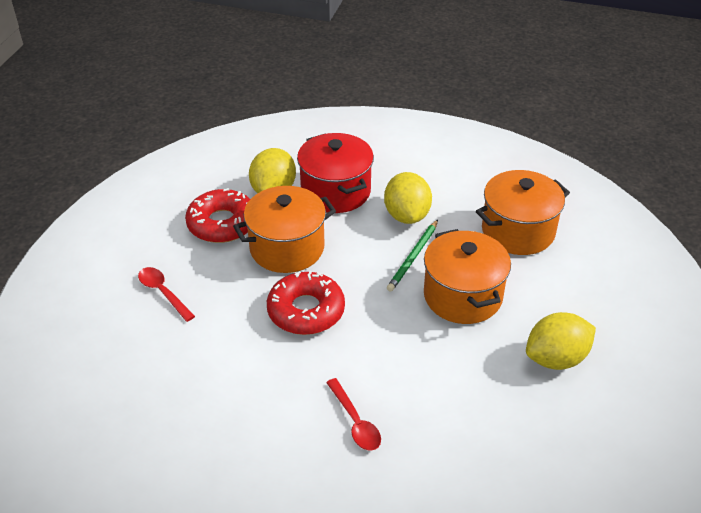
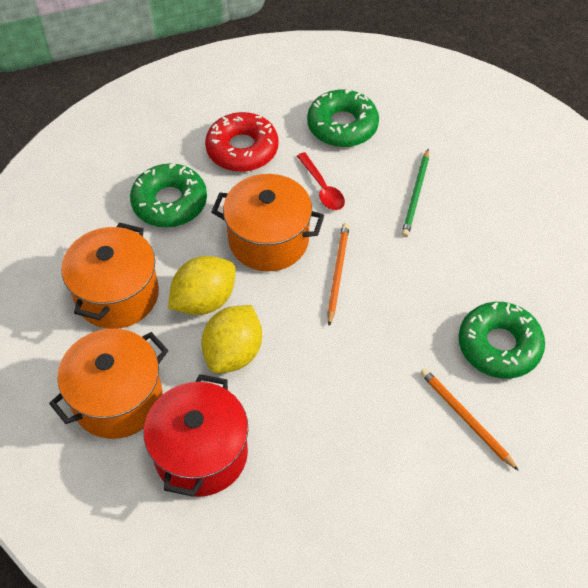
green donut: none = 0 -> [130,163,207,227] [307,89,379,147] [459,302,545,379] = 3
orange pencil: none = 0 -> [327,223,349,326] [420,368,519,471] = 2
red donut: [185,188,250,243] [267,271,345,335] = 2 -> [205,112,279,172] = 1
red spoon: [138,267,195,322] [326,378,381,451] = 2 -> [297,152,345,210] = 1
yellow lemon: [249,148,296,193] [384,172,432,224] [526,312,596,370] = 3 -> [168,256,236,315] [201,305,262,373] = 2

